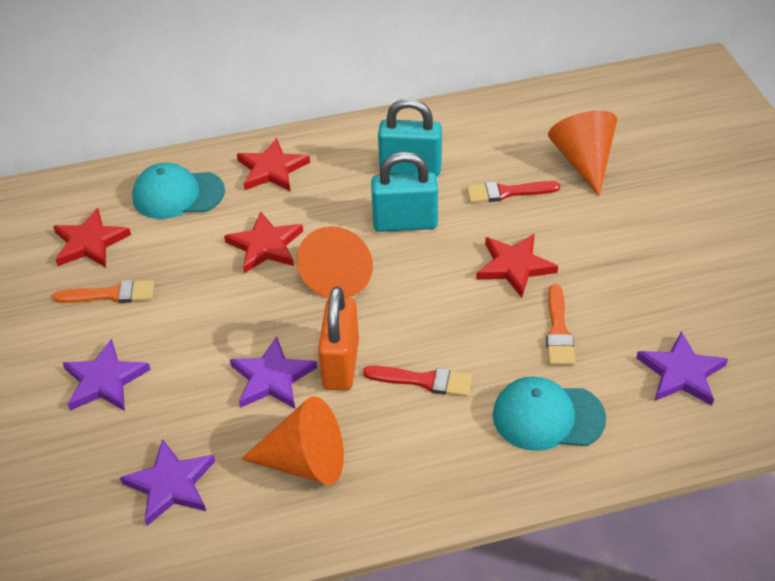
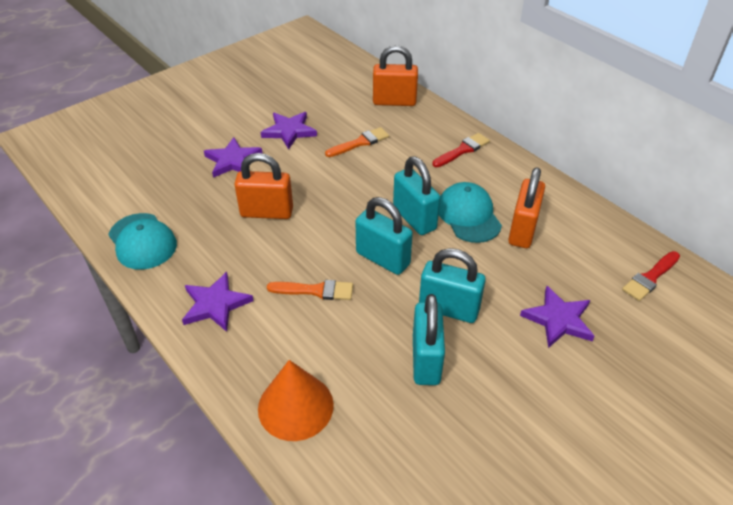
orange cone: [241,396,344,485] [297,226,373,298] [548,111,617,196] = 3 -> [258,360,334,441] = 1
orange padlock: [318,286,359,391] = 1 -> [234,153,293,219] [373,45,418,106] [508,167,545,248] = 3
red star: [53,208,131,267] [224,211,303,273] [237,138,310,192] [476,234,558,298] = 4 -> none = 0
turquoise padlock: [371,152,438,232] [378,98,442,177] = 2 -> [356,197,413,275] [393,156,440,235] [413,294,445,385] [419,248,486,323] = 4

